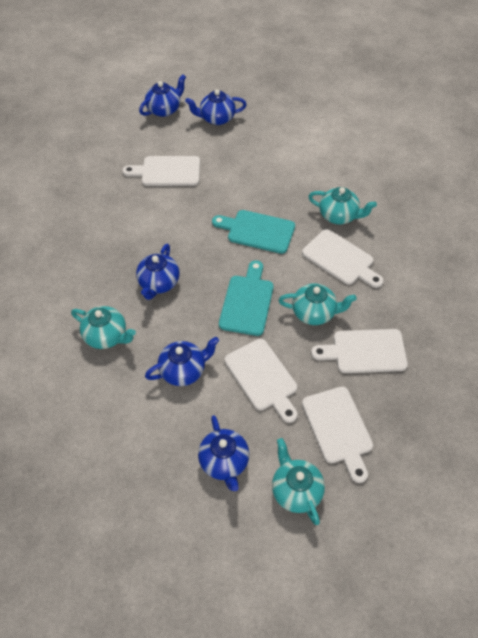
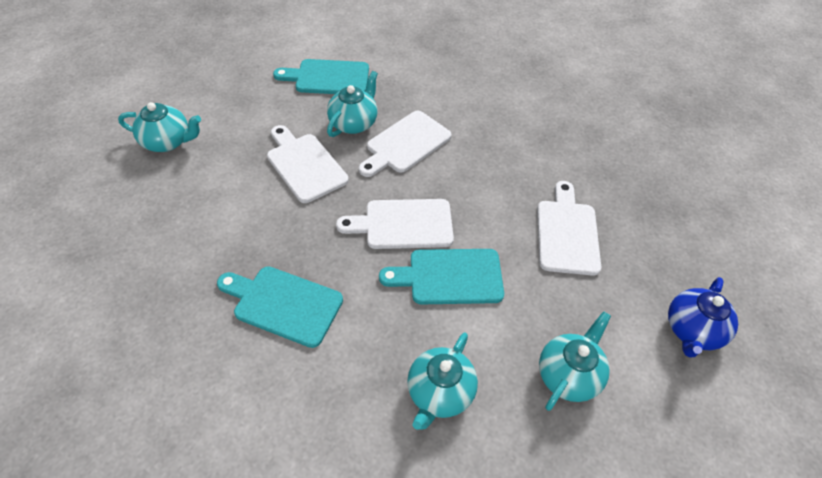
blue teapot: [136,244,179,300] [139,74,186,117] [145,337,219,386] [185,89,247,125] [198,415,249,491] = 5 -> [668,277,738,358] = 1
turquoise cutting board: [212,210,295,254] [219,260,274,336] = 2 -> [217,266,343,348] [273,59,369,94] [379,249,504,304] = 3
white cutting board: [123,156,200,186] [225,339,298,423] [302,229,384,288] [302,387,373,483] [311,329,408,373] = 5 -> [267,125,349,203] [336,199,454,249] [359,111,452,177] [537,181,601,276] = 4

